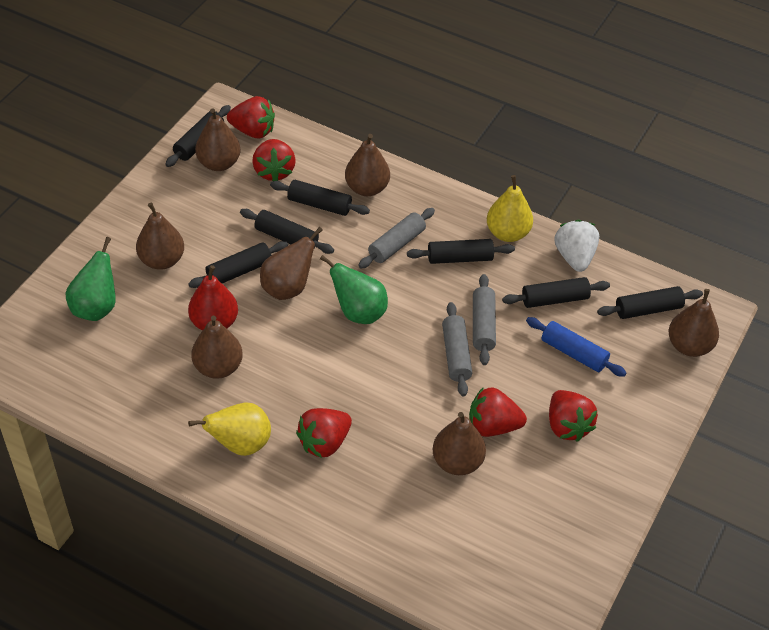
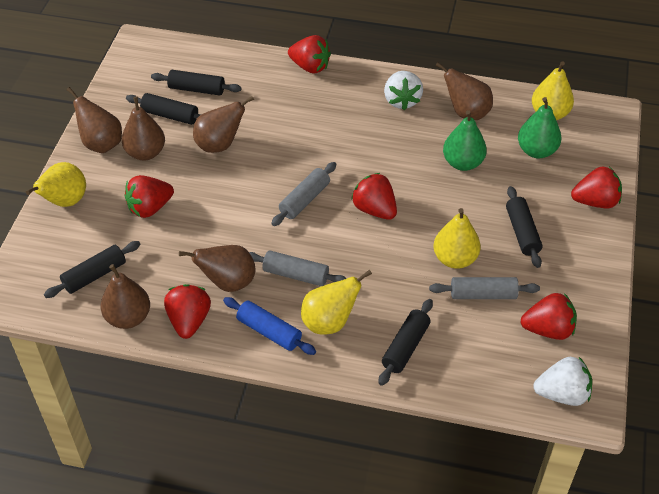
black rolling pin: [165,105,231,167] [188,241,288,288] [240,209,334,254] [270,180,370,216] [407,239,515,264] [502,277,610,308] [597,286,703,319] = 7 -> [44,241,140,298] [126,93,202,125] [151,70,241,96] [379,299,433,386] [506,186,543,268] = 5
brown pear: [136,202,184,270] [191,316,243,379] [195,108,241,171] [260,227,323,300] [345,134,390,196] [433,412,486,475] [669,289,719,357] = 7 -> [67,87,122,153] [101,264,150,329] [122,96,165,161] [179,245,256,292] [193,96,254,153] [435,62,493,120] = 6
red pear: [188,265,238,331] = 1 -> none = 0
red strawberry: [227,96,275,138] [252,139,296,181] [296,408,352,458] [469,387,527,437] [549,390,598,442] = 5 -> [125,175,174,218] [164,284,211,339] [288,35,331,74] [351,173,397,220] [521,293,577,340] [571,167,622,208] = 6
white strawberry: [555,220,599,272] = 1 -> [384,71,423,110] [533,357,592,406] = 2
yellow pear: [188,402,271,456] [487,175,533,242] = 2 -> [26,162,86,207] [301,270,372,334] [434,208,481,269] [532,61,574,120] = 4

